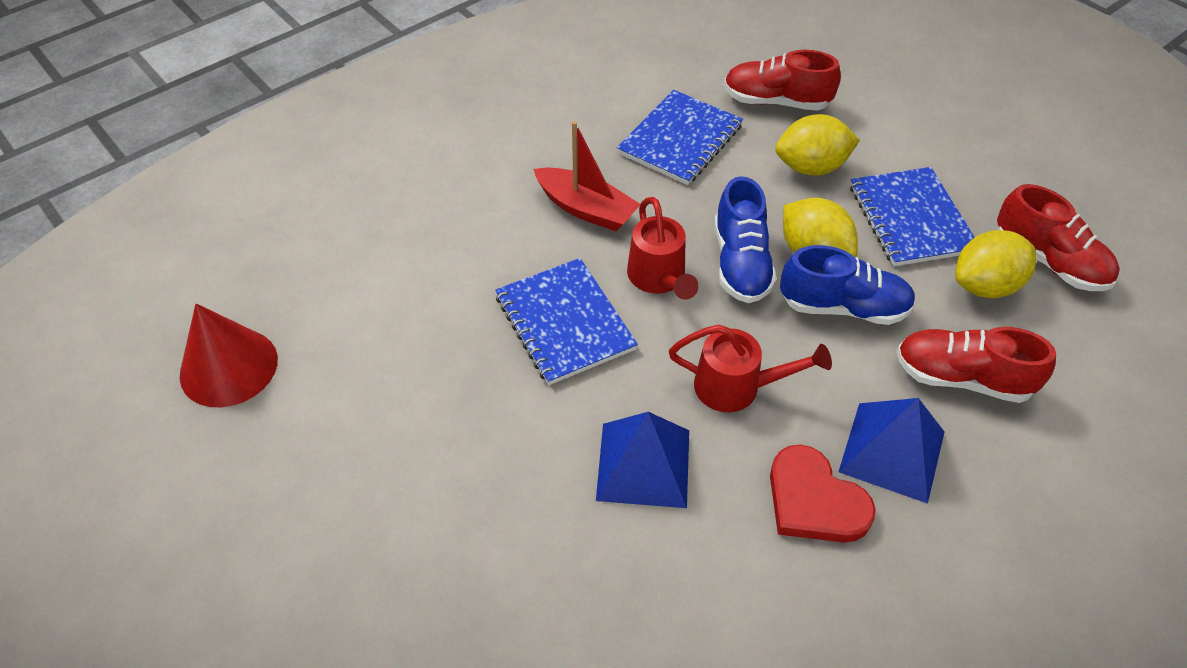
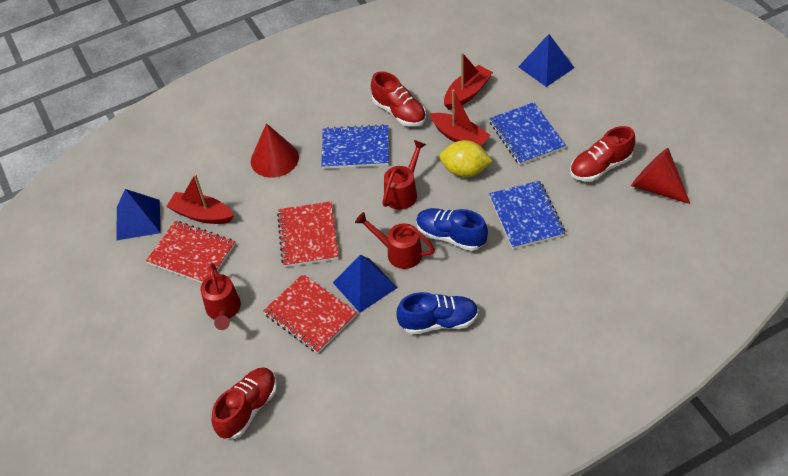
blue pyramid: [596,412,689,508] [839,398,944,504] = 2 -> [116,189,161,241] [333,255,397,313] [518,34,574,87] = 3
red boat: [533,121,640,231] = 1 -> [166,174,234,224] [430,90,491,146] [444,53,493,110] = 3
red cone: [180,303,278,407] = 1 -> [251,123,299,178] [631,148,690,204] = 2
red heart: [770,445,876,543] = 1 -> none = 0
red notebook: none = 0 -> [146,221,235,283] [263,274,357,353] [277,201,339,267] = 3
red watering can: [627,197,698,300] [669,325,832,412] = 2 -> [200,263,241,330] [355,212,435,269] [382,140,427,210] = 3
yellow lemon: [775,114,860,176] [783,198,858,257] [955,230,1037,298] = 3 -> [439,140,492,177] = 1

